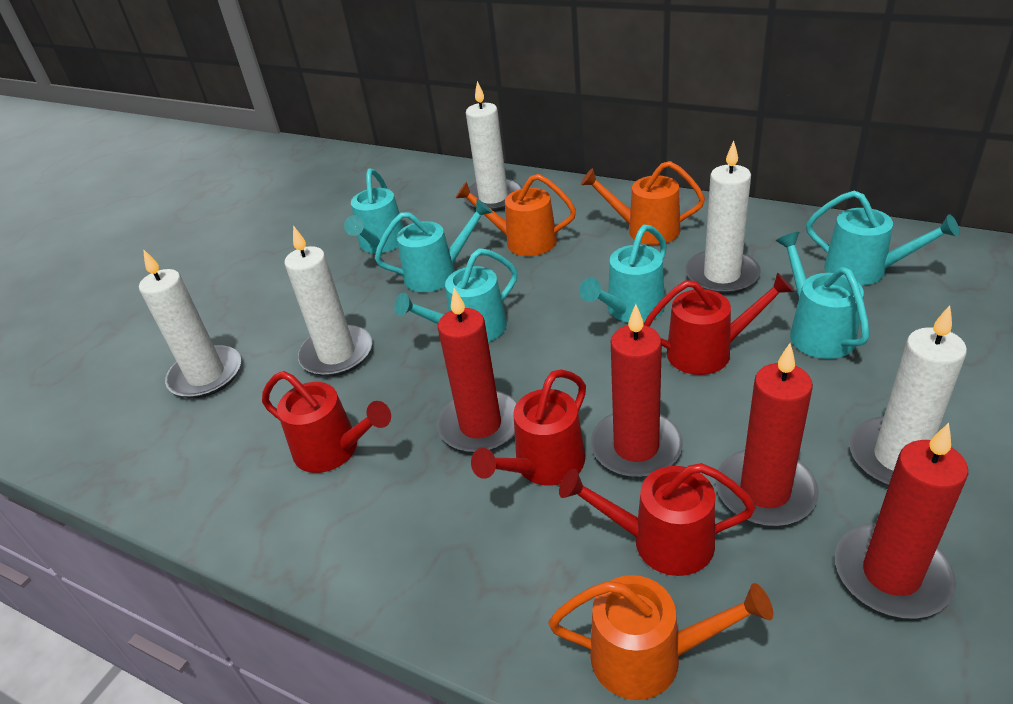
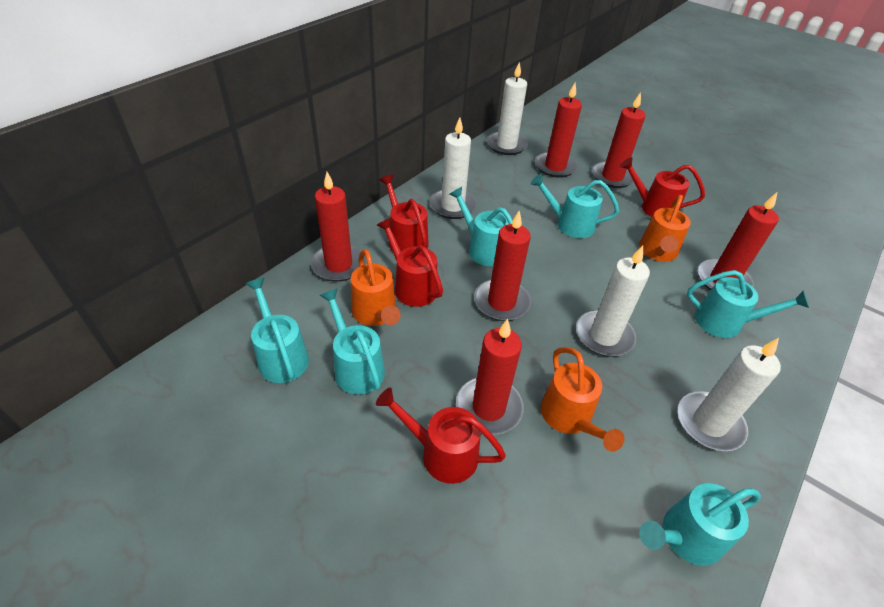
red candle: [437,288,517,453] [591,304,683,478] [715,343,819,526] [835,423,968,619] = 4 -> [310,172,366,282] [456,319,524,435] [474,210,531,321] [535,82,582,178] [592,92,646,188] [698,192,779,291] = 6
white candle: [139,249,241,398] [284,226,372,377] [464,81,523,212] [685,141,761,294] [849,305,967,486] = 5 -> [429,117,477,219] [487,61,528,155] [576,246,650,357] [678,338,781,451] = 4

